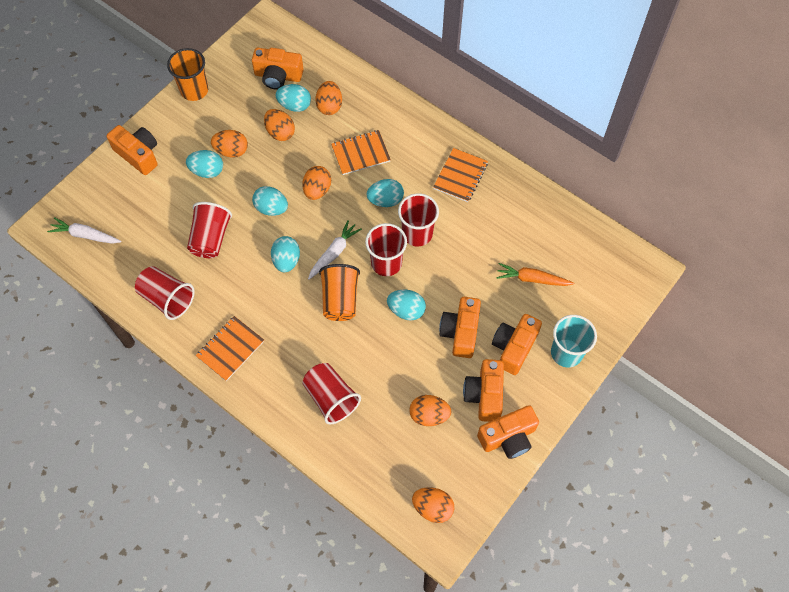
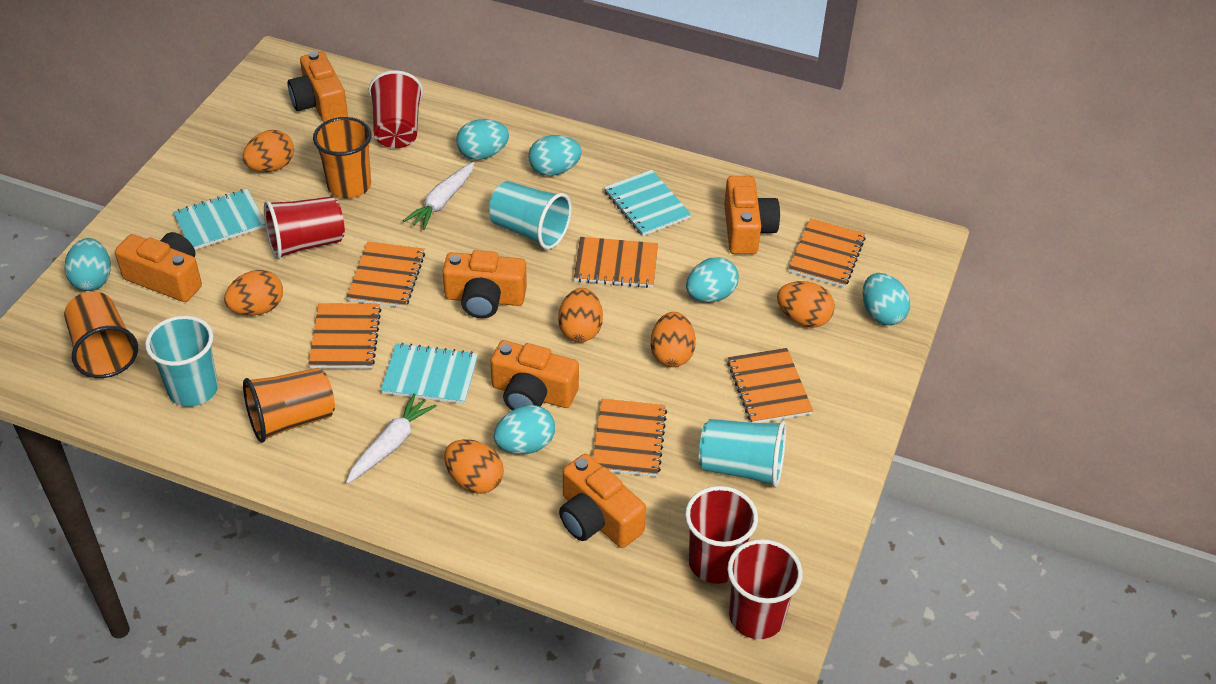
orange carrot: [496,263,574,286] = 1 -> none = 0
orange cup: [167,48,208,101] [319,264,360,321] = 2 -> [64,291,138,378] [243,368,335,443] [313,117,372,198] = 3
orange notebook: [196,316,264,381] [331,130,391,175] [433,148,488,202] = 3 -> [308,303,381,369] [346,242,425,308] [574,237,658,288] [593,399,667,477] [727,348,813,423] [788,218,866,287] = 6
red cup: [135,266,195,320] [187,202,232,258] [302,363,361,425] [365,223,407,276] [398,193,439,246] = 5 -> [264,197,345,260] [369,70,423,148] [685,486,758,584] [727,539,803,639] = 4
turquoise cup: [551,315,597,368] = 1 -> [145,316,218,407] [489,181,572,249] [699,419,786,488] = 3
turquoise notebook: none = 0 -> [173,189,266,250] [381,343,478,404] [604,170,691,236] = 3

